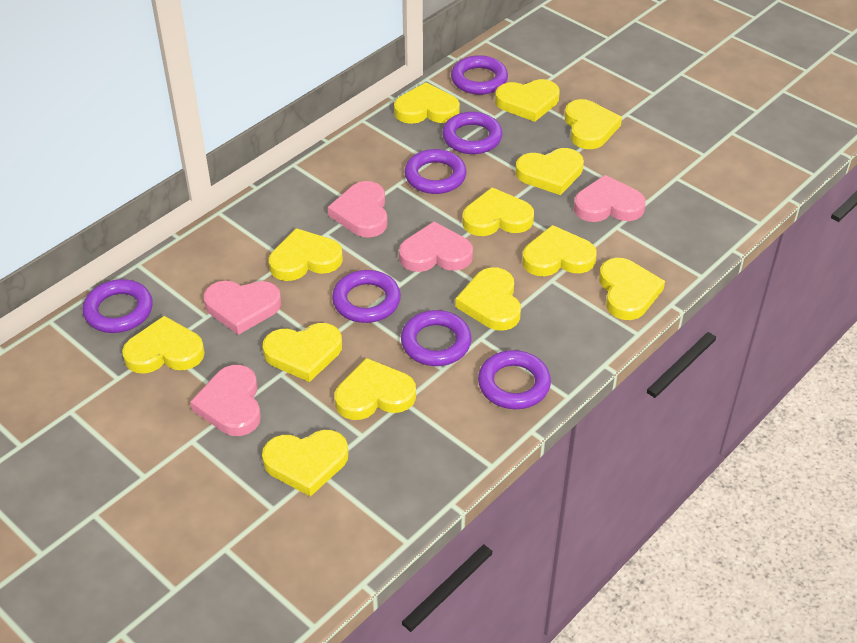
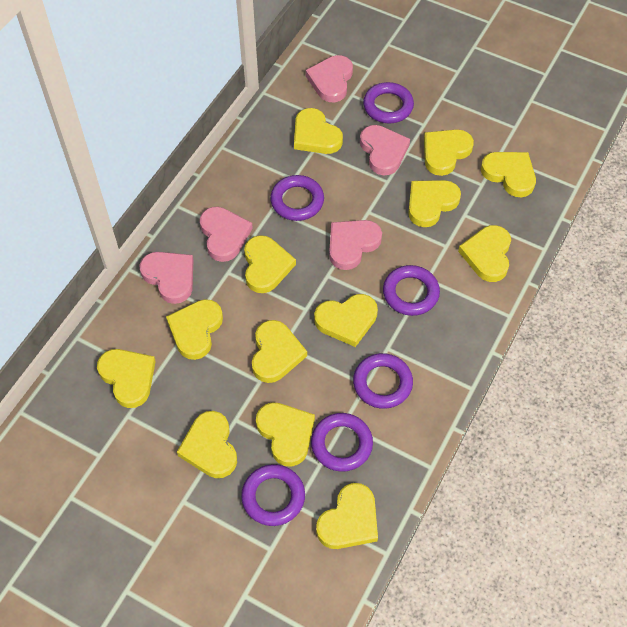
purple ring: [83,279,153,333] [332,270,401,323] [401,310,472,366] [405,149,466,194] [442,112,502,154] [451,55,508,95] [478,350,551,409] = 7 -> [241,464,305,526] [270,175,324,221] [311,413,373,472] [353,353,413,409] [363,82,414,123] [383,265,440,316] = 6

